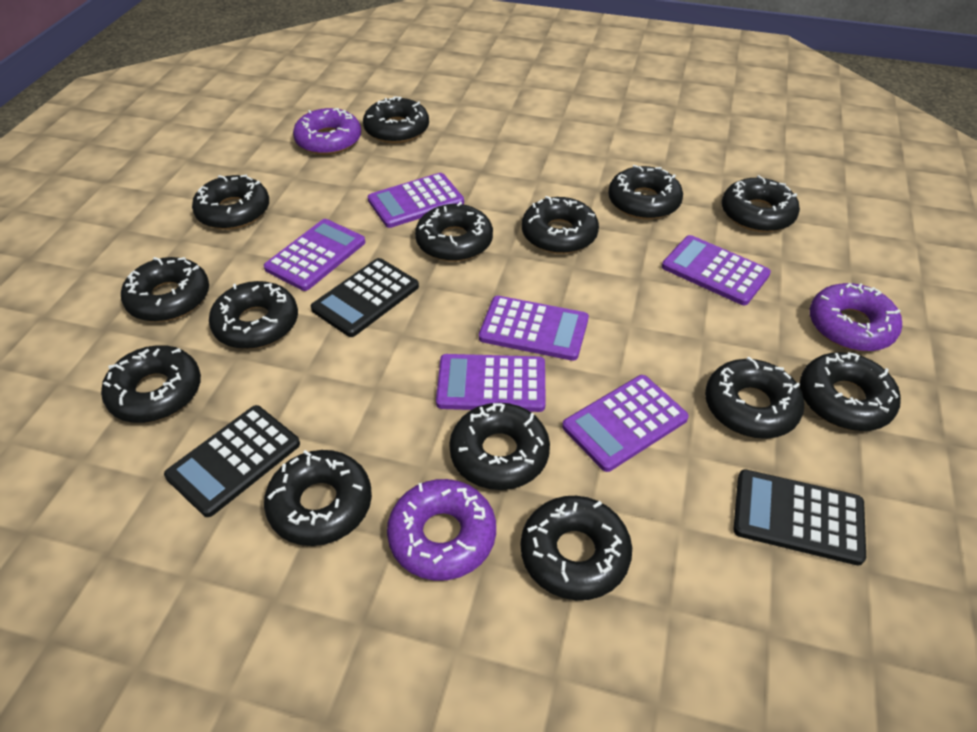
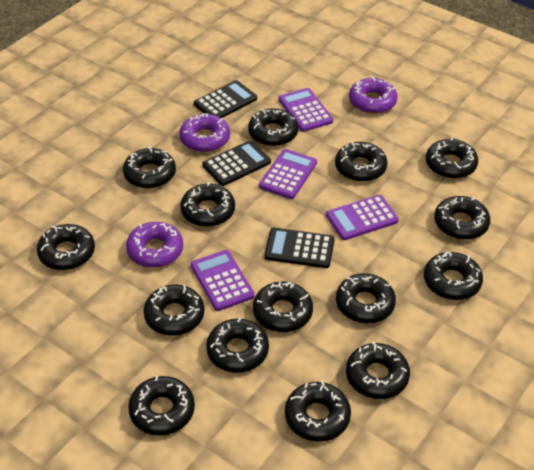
black donut: [101,345,201,423] [121,257,209,322] [192,174,269,230] [209,281,298,349] [264,450,372,546] [363,96,429,143] [415,202,493,262] [449,403,550,490] [521,496,632,600] [522,196,599,254] [608,165,683,220] [705,356,804,439] [722,175,800,232] [800,352,901,431] = 14 -> [37,224,95,270] [123,146,176,189] [128,376,195,435] [143,285,204,336] [180,182,235,227] [206,317,269,373] [248,108,298,146] [253,282,313,332] [285,381,351,442] [335,142,388,182] [336,273,396,323] [346,342,410,399] [424,252,483,300] [426,138,478,179] [434,196,490,240] = 15
purple calculator: [264,219,365,291] [368,173,464,228] [436,354,546,412] [479,296,589,361] [562,375,689,472] [662,235,771,305] = 6 -> [190,250,255,311] [259,149,317,199] [278,88,333,132] [326,195,399,240] = 4

